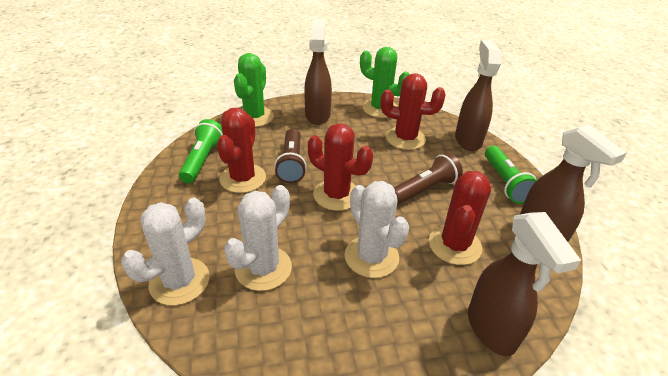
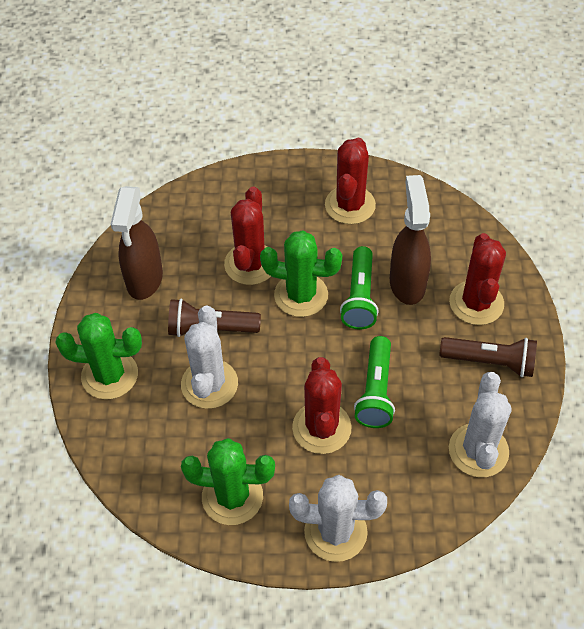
brown spray bottle: [304,19,332,125] [455,40,502,151] [468,212,581,356] [520,124,627,242] = 4 -> [111,186,163,300] [390,175,431,305] = 2
green cactus: [234,53,274,127] [360,47,409,118] = 2 -> [55,313,142,400] [181,438,275,525] [260,230,342,317] = 3

